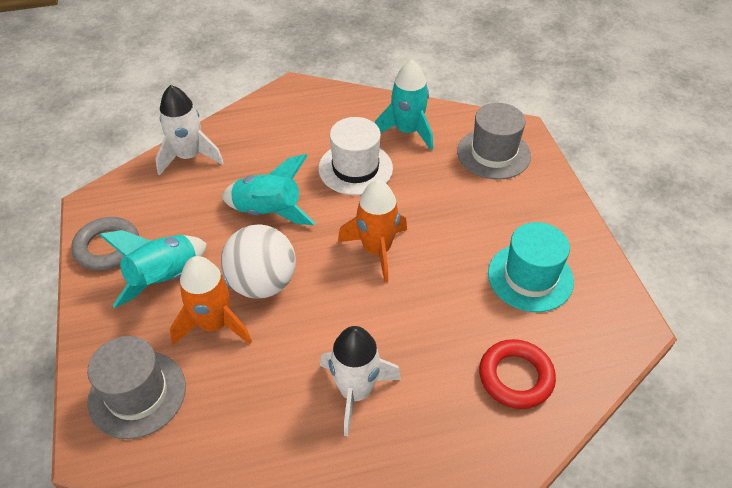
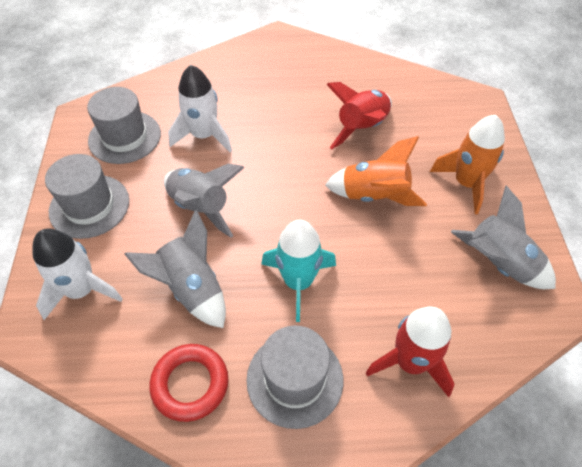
grey hat: [87,336,186,439] [457,103,531,180] = 2 -> [45,154,129,239] [87,87,161,164] [246,326,343,429] = 3
grey ring: [71,217,139,271] = 1 -> none = 0
grey rocket: none = 0 -> [125,210,226,328] [164,164,244,238] [451,186,556,289] = 3
red rocket: none = 0 -> [326,82,392,149] [366,307,455,397] = 2
turquoise hat: [488,222,574,312] = 1 -> none = 0
turquoise rocket: [99,230,207,308] [222,154,315,225] [375,60,433,150] = 3 -> [261,220,336,322] = 1
white ball: [221,224,296,299] = 1 -> none = 0
white hat: [318,117,393,195] = 1 -> none = 0

